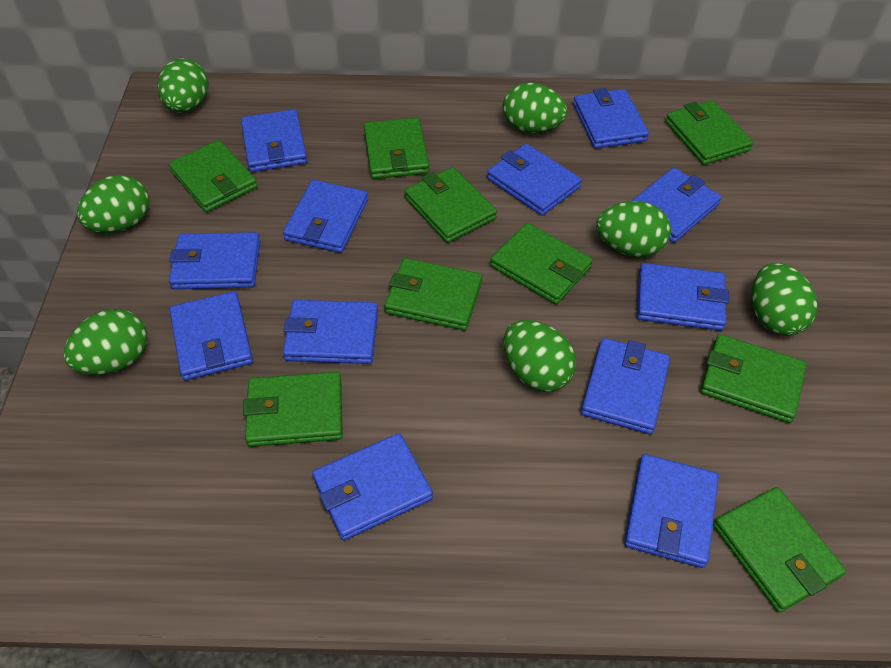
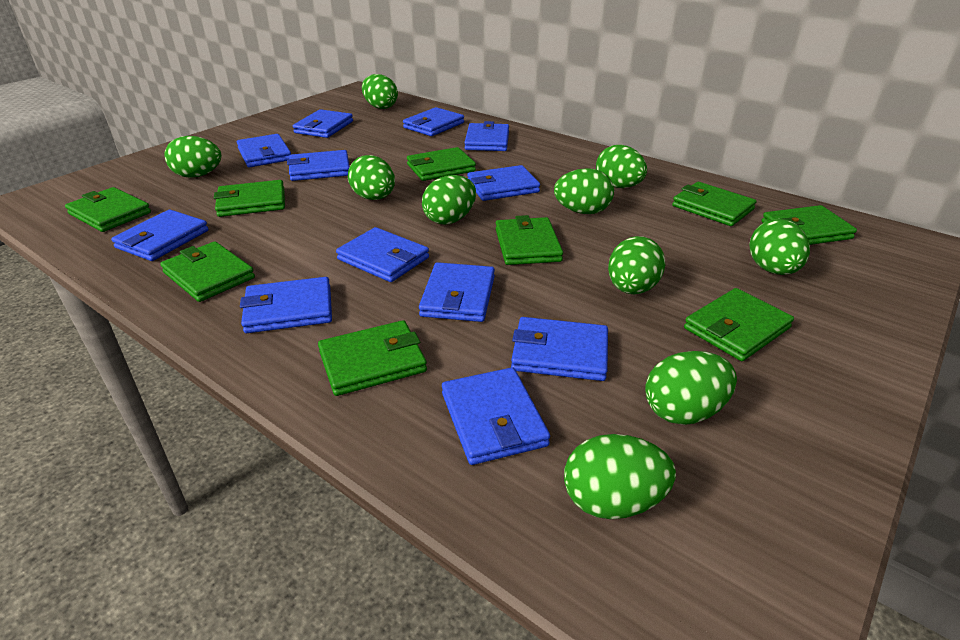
green egg: [64,309,148,375] [77,175,150,233] [157,58,209,113] [503,82,567,133] [503,320,576,392] [596,201,671,257] [752,263,818,336] = 7 -> [165,136,221,178] [348,155,395,200] [362,74,398,109] [422,175,476,224] [554,168,614,214] [564,434,676,519] [596,145,647,188] [608,236,665,295] [645,351,737,425] [749,219,810,275] = 10

